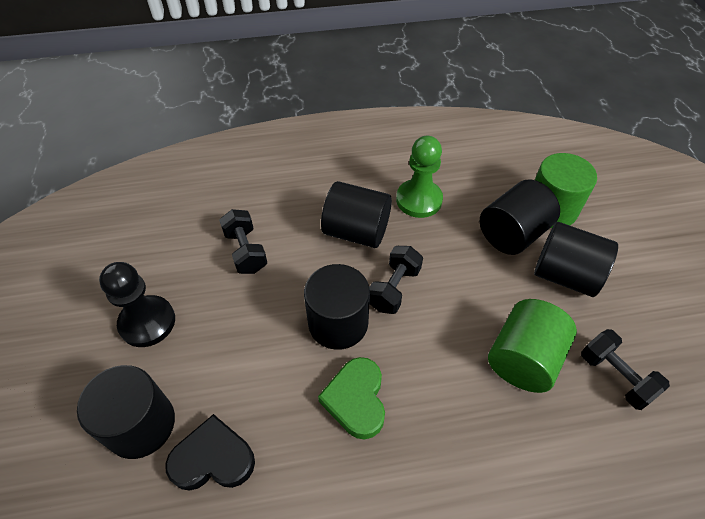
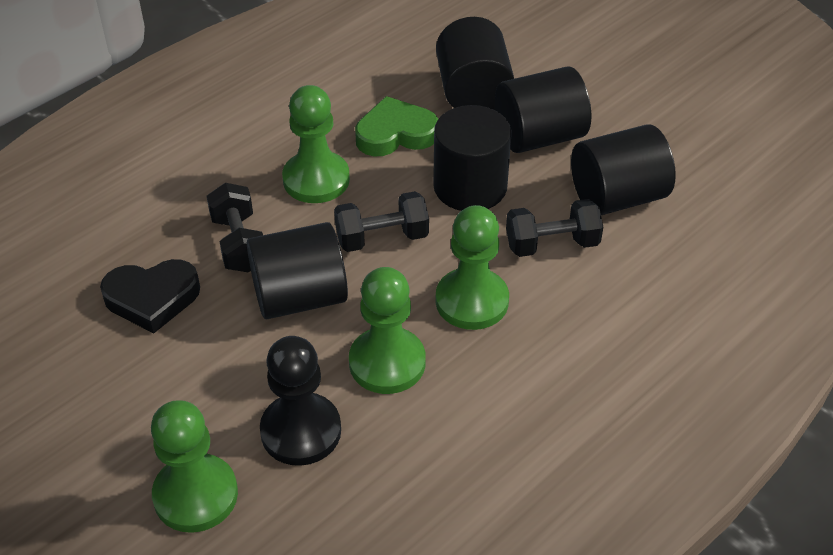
green cylinder: [488,299,577,393] [535,153,597,228] = 2 -> none = 0
green pawn: [396,136,443,218] = 1 -> [151,400,238,533] [282,85,350,203] [349,267,426,394] [435,205,509,330] = 4

